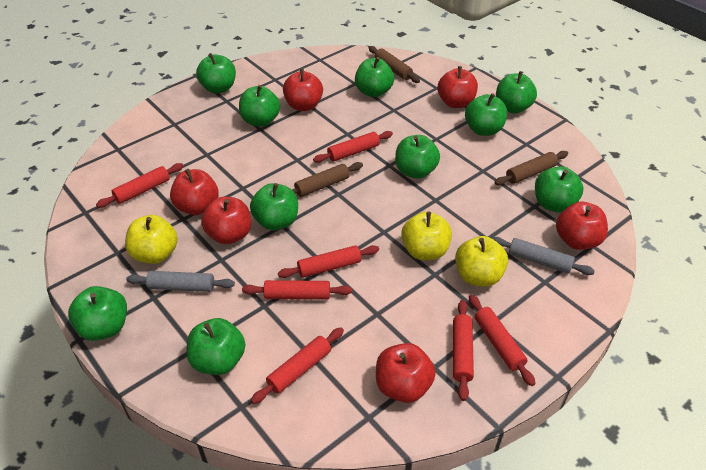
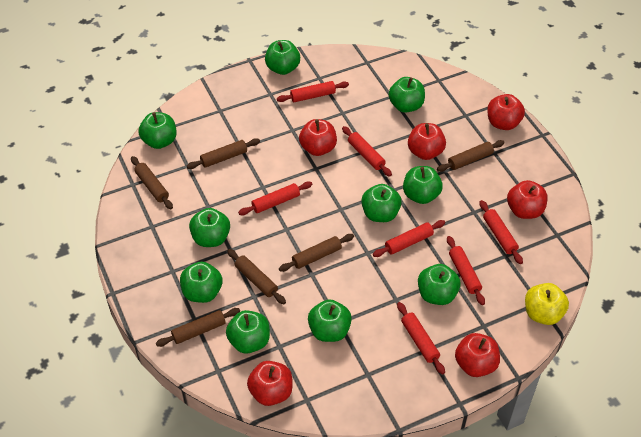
brown rolling pin: [291,162,363,197] [369,46,420,83] [494,151,568,185] = 3 -> [131,156,173,209] [156,308,240,347] [187,138,260,169] [227,249,286,304] [279,234,354,272] [437,140,505,172] = 6
grey rolling pin: [126,271,235,292] [491,237,595,275] = 2 -> none = 0
yellow apple: [125,215,178,264] [401,211,452,260] [455,236,508,287] = 3 -> [525,283,569,325] = 1

